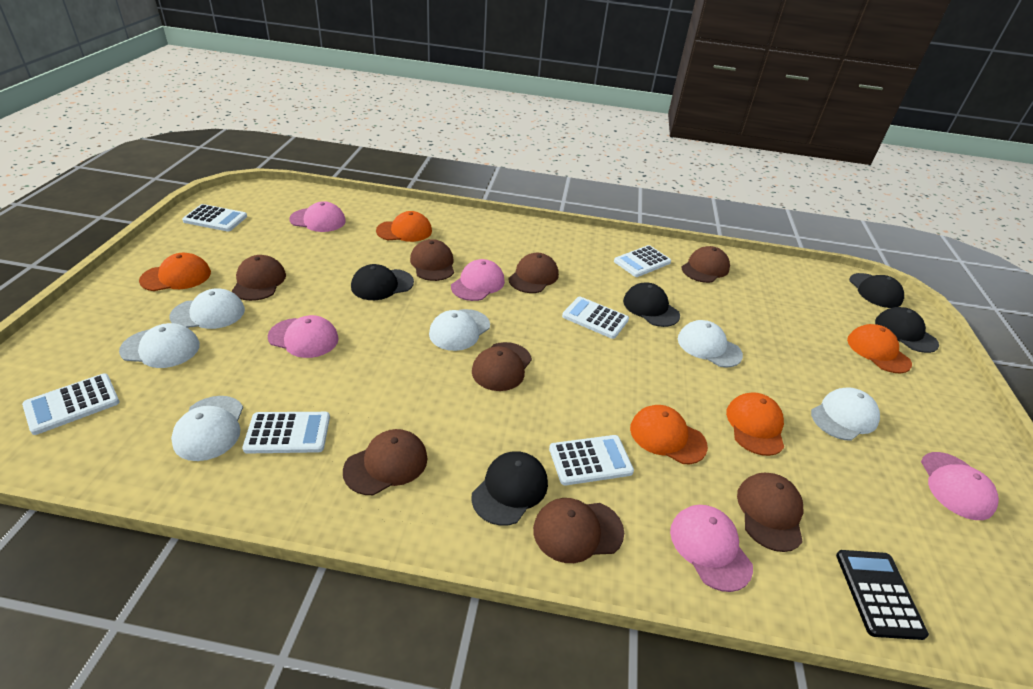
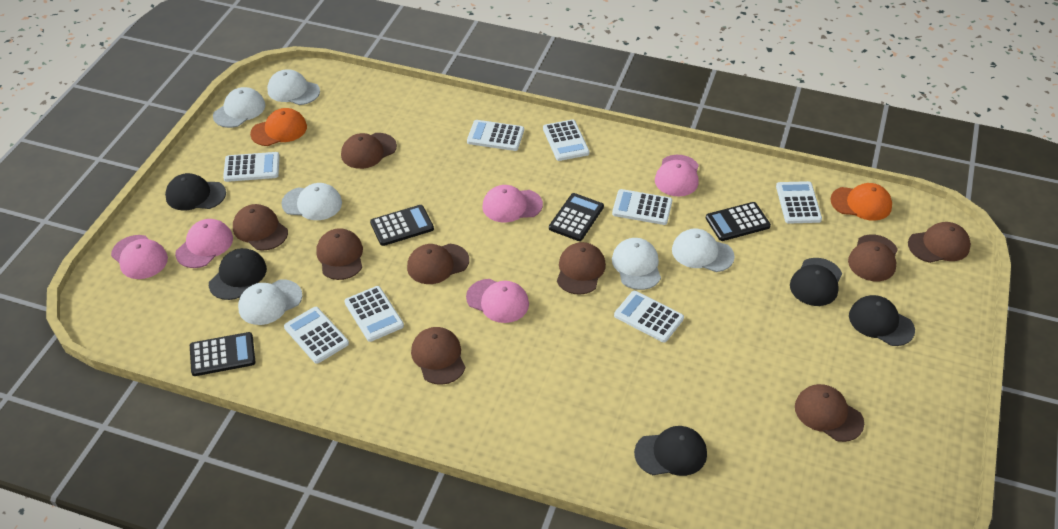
black calculator: [836,550,929,640] = 1 -> [190,332,255,376] [370,205,434,246] [549,193,604,241] [706,202,771,241] = 4
brown cap: [232,255,286,301] [343,429,428,495] [410,239,454,281] [472,342,532,391] [508,253,559,293] [533,498,624,563] [681,246,730,283] [737,473,803,552] = 8 -> [233,204,288,251] [316,228,363,280] [341,133,397,169] [407,243,469,284] [411,327,465,385] [557,242,606,295] [795,384,864,442] [848,235,898,281] [908,222,971,263] = 9
orange cap: [139,253,211,291] [376,211,432,242] [630,405,708,464] [726,392,784,456] [847,324,912,373] = 5 -> [250,108,307,146] [830,183,892,221] = 2
white calculator: [22,373,120,435] [182,204,247,231] [242,412,330,454] [549,435,634,486] [562,296,629,339] [614,245,671,277] = 6 -> [223,152,280,182] [284,307,349,364] [345,286,404,342] [467,120,524,151] [543,119,589,161] [612,189,672,225] [614,291,684,343] [776,181,822,223] = 8

